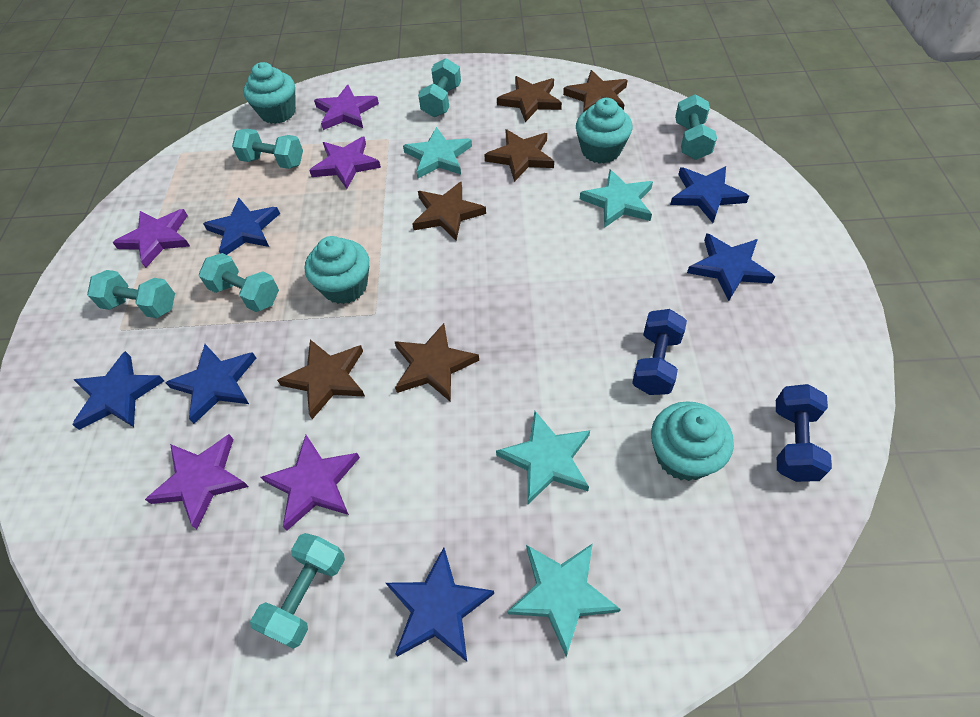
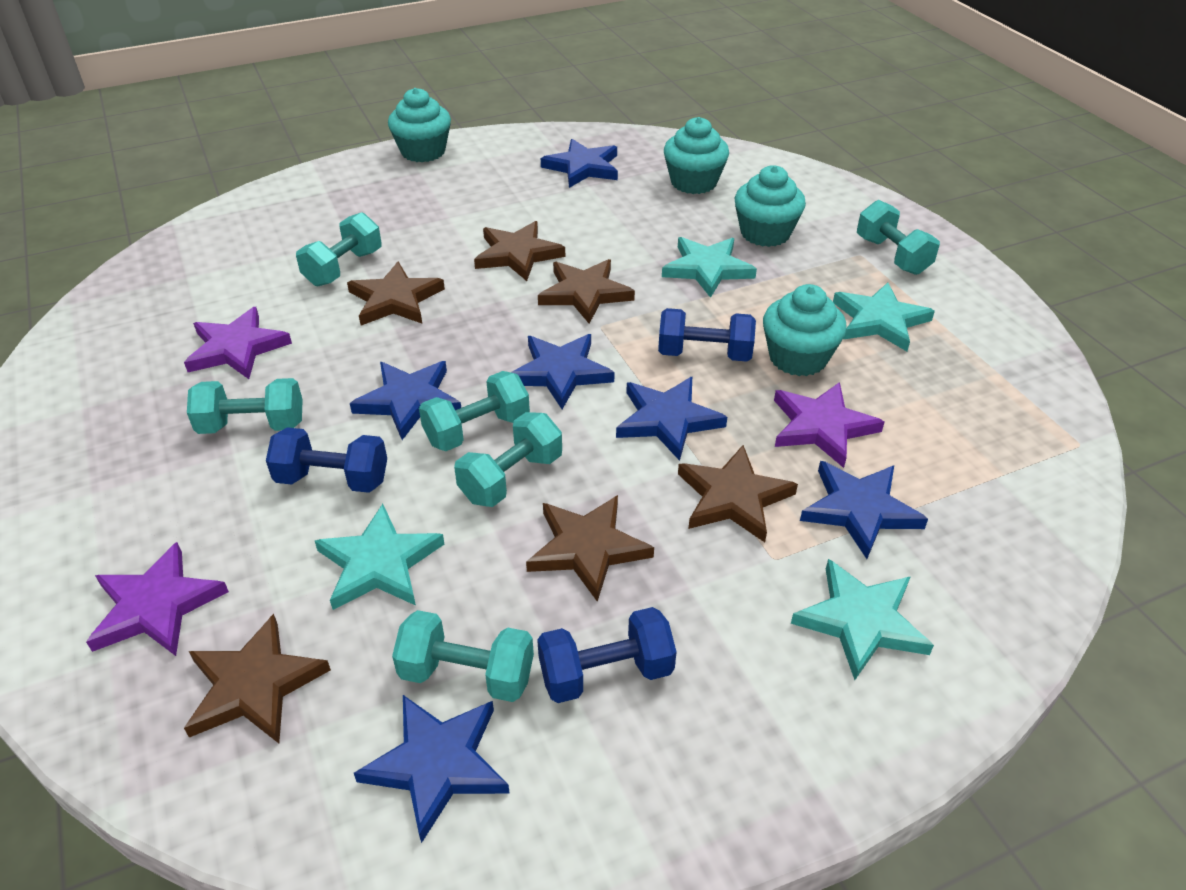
blue dumbbell: [632,309,687,395] [776,384,832,482] = 2 -> [266,427,387,493] [537,607,677,703] [658,308,756,362] = 3
purple star: [113,209,190,268] [145,434,249,529] [261,435,360,531] [309,137,381,189] [314,85,379,130] = 5 -> [86,542,229,656] [184,307,292,379] [774,382,885,468] = 3

